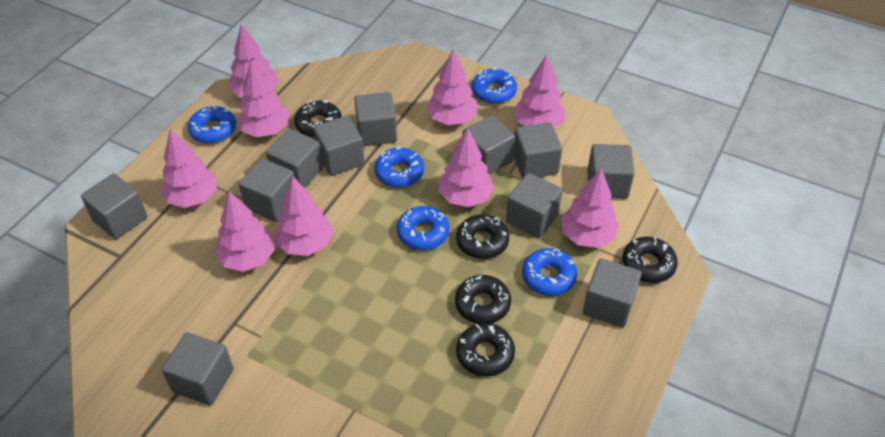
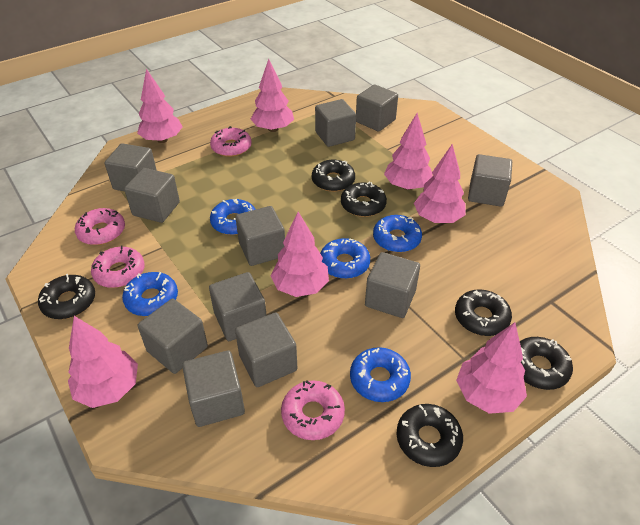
black donut: [294,100,341,137] [455,275,511,324] [456,214,509,259] [456,323,515,377] [622,237,678,283] = 5 -> [38,274,95,319] [312,160,355,192] [341,182,387,217] [397,404,463,467] [455,289,512,336] [520,337,573,390] = 6
pink donut: none = 0 -> [75,208,125,245] [91,246,145,288] [210,126,252,157] [281,381,345,440] = 4
pink tree: [160,129,217,208] [214,191,275,272] [229,24,279,98] [237,61,289,137] [275,176,334,256] [426,49,477,125] [438,128,494,207] [514,54,565,128] [561,168,619,248] = 9 -> [68,316,138,408] [137,69,183,143] [251,59,294,132] [271,212,329,297] [384,113,433,190] [414,144,466,223] [456,322,527,414] = 7

